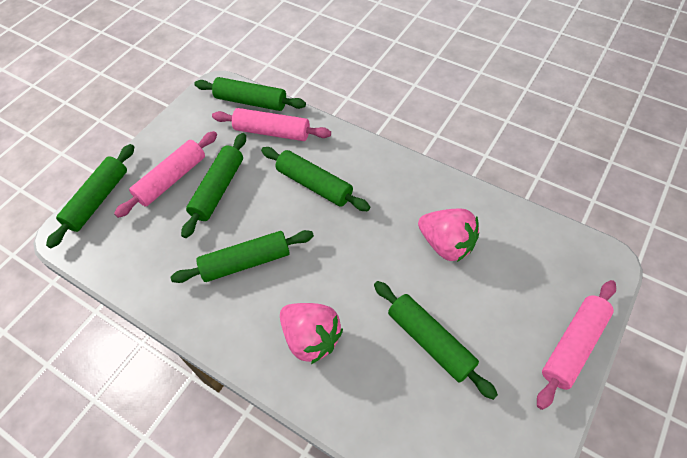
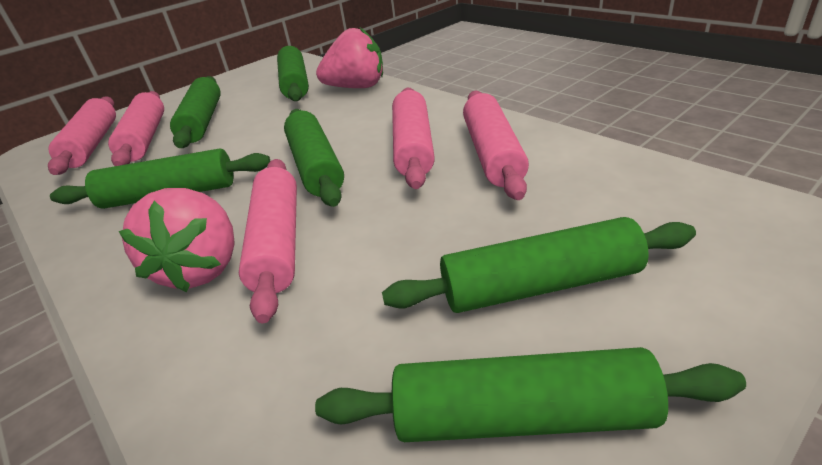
pink rolling pin: [114,131,217,218] [212,108,331,141] [537,280,616,410] = 3 -> [48,96,116,175] [108,91,164,166] [239,159,297,323] [392,88,435,189] [463,91,529,200] = 5

